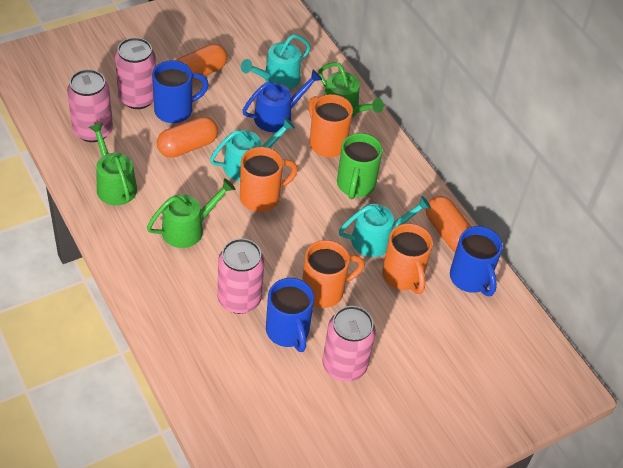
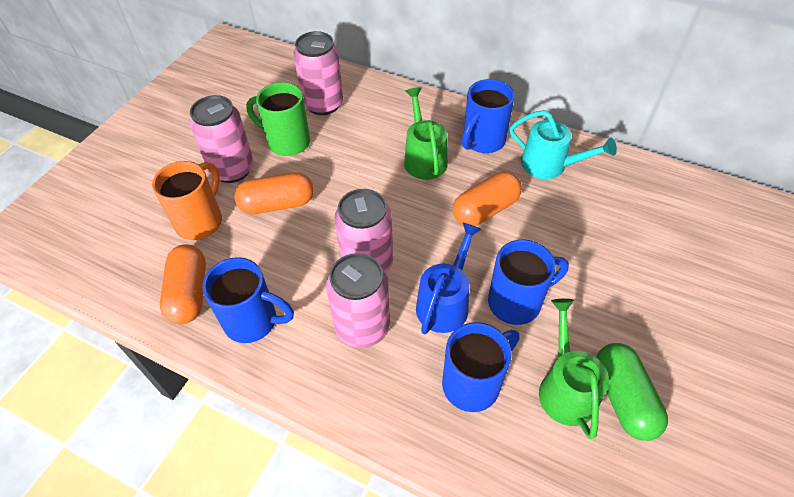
blue mug: [152,60,209,123] [266,278,314,352] [450,226,503,296] = 3 -> [202,257,294,343] [442,322,519,412] [462,79,515,153] [488,240,569,325] = 4
green capsule: none = 0 -> [596,343,668,441] = 1
green watering can: [89,123,137,205] [147,178,235,248] [318,62,384,118] = 3 -> [404,87,448,180] [539,299,609,439] = 2
orange mug: [240,147,298,212] [302,240,365,308] [308,94,353,157] [382,223,433,294] = 4 -> [152,161,222,240] = 1
turquoise watering can: [210,117,295,181] [241,34,311,89] [339,196,431,257] = 3 -> [510,110,617,179] = 1

